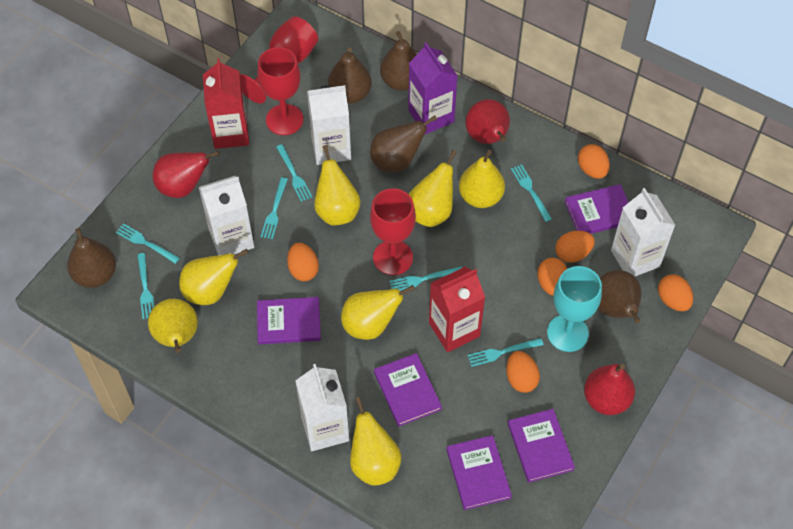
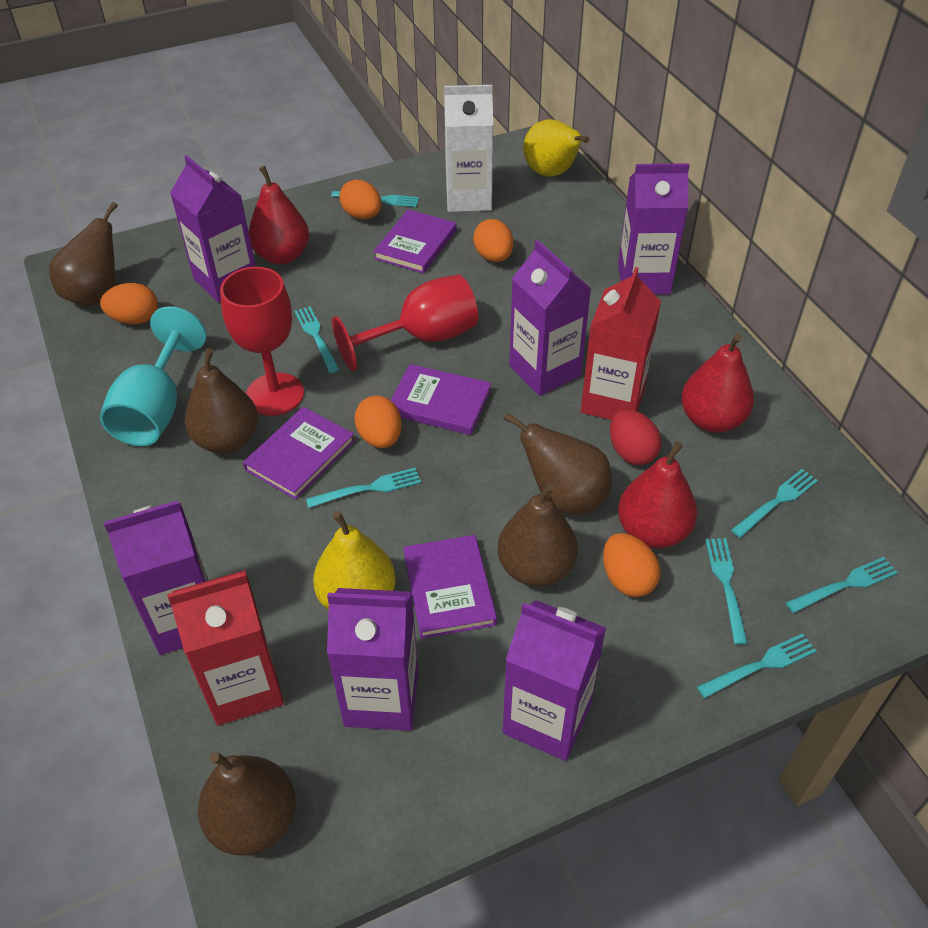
orange egg: [287,243,319,281] [506,351,540,393] [537,258,567,296] [555,231,595,263] [578,144,610,179] [658,274,693,311] = 6 -> [100,283,158,324] [339,179,381,219] [355,395,402,448] [473,219,513,262] [603,533,660,597] = 5
purple book: [257,297,321,344] [374,353,442,427] [446,435,512,510] [508,409,575,483] [565,184,629,234] = 5 -> [243,407,355,500] [373,209,457,273] [391,364,491,435] [403,535,497,639] = 4
purple carton: [408,42,458,135] = 1 -> [104,501,209,655] [170,155,256,303] [327,588,418,731] [503,600,606,761] [509,240,591,396] [618,163,690,295] = 6
red egg: none = 0 -> [610,409,661,465] = 1
red goblet: [240,16,318,104] [257,47,303,135] [370,188,416,275] = 3 -> [220,267,304,416] [332,274,478,371] = 2
white carton: [199,176,254,255] [296,364,349,451] [307,85,351,165] [611,188,675,277] = 4 -> [444,85,493,212] = 1
yellow pear: [148,299,198,353] [179,249,248,305] [314,145,361,225] [341,285,415,340] [350,397,402,486] [409,150,457,227] [459,150,505,208] = 7 -> [313,511,396,610] [523,119,589,177] = 2

